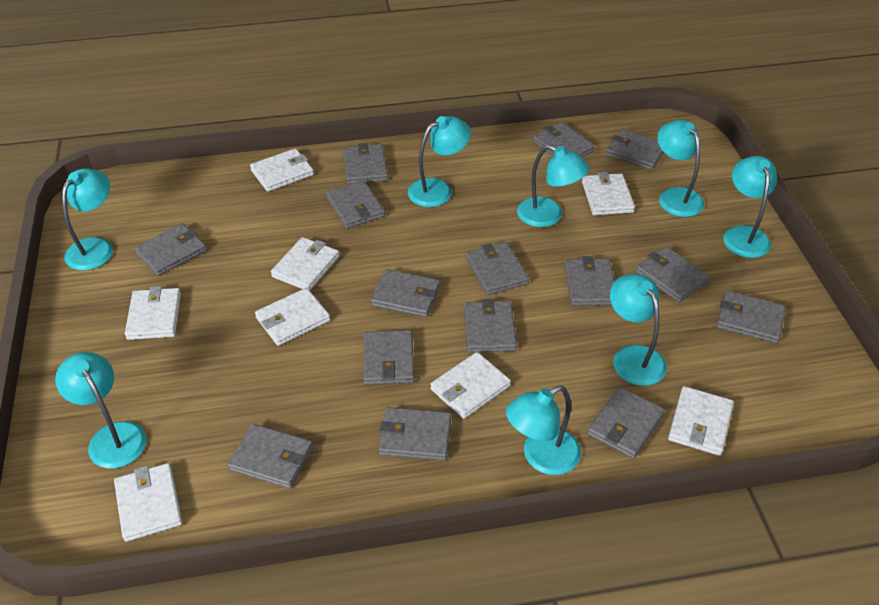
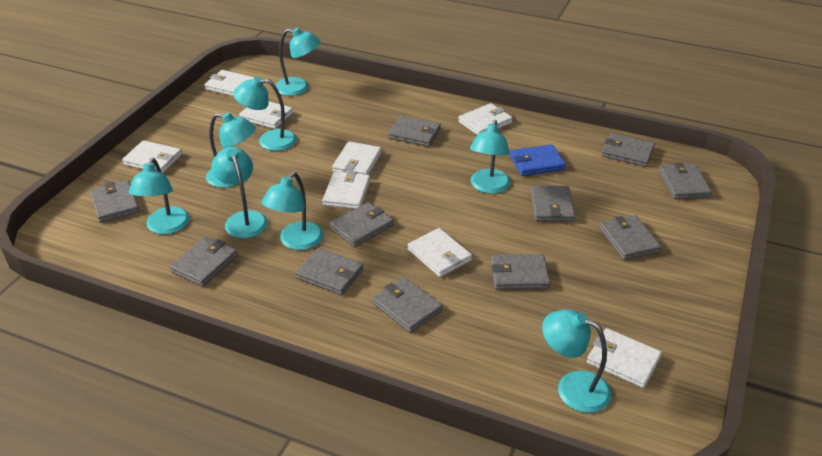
blue wallet: none = 0 -> [510,144,566,176] = 1
grey wallet: [134,223,207,276] [228,423,313,489] [326,180,385,228] [343,143,388,184] [363,330,415,385] [371,269,440,317] [379,407,452,461] [464,299,517,353] [466,242,529,295] [533,122,595,157] [564,256,615,306] [588,387,665,459] [606,129,664,170] [636,247,710,303] [717,291,786,344] = 15 -> [90,180,139,223] [170,237,238,287] [295,248,363,295] [330,202,393,247] [372,277,443,333] [388,116,441,147] [491,254,550,290] [530,185,575,222] [600,215,661,260] [602,133,655,167] [659,162,712,199] = 11

